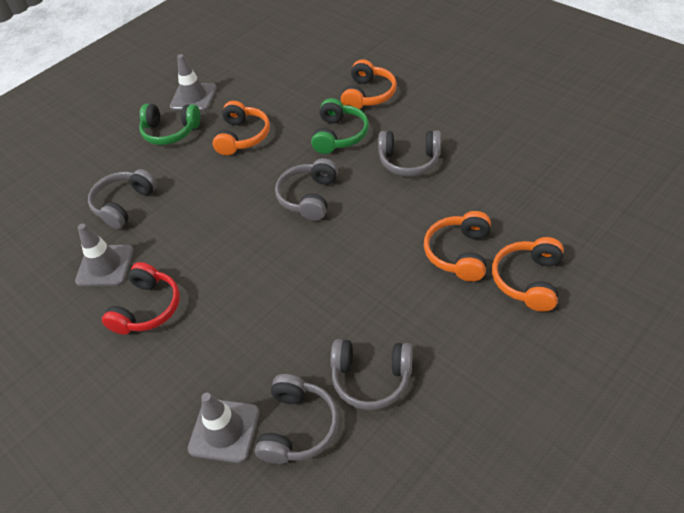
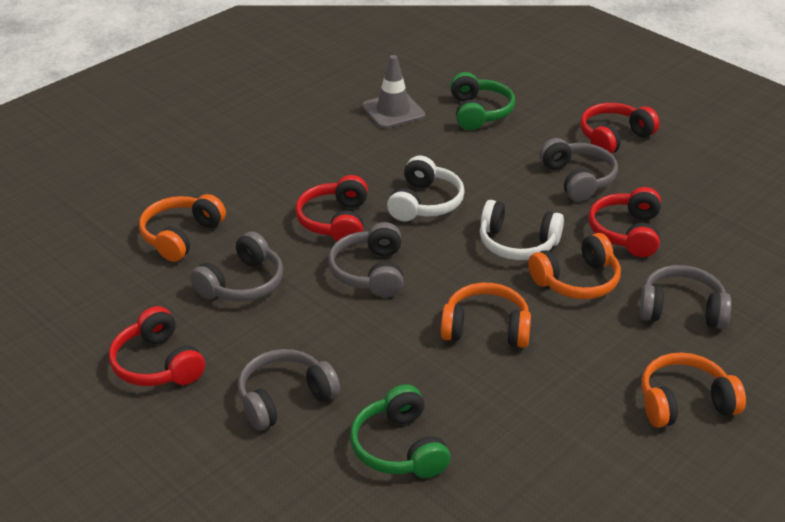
grey traffic cone: [75,223,134,287] [170,54,217,111] [188,393,260,463] = 3 -> [362,55,425,129] = 1
red headphones: [102,262,180,335] = 1 -> [109,306,205,386] [296,175,368,241] [580,103,660,154] [588,187,661,257] = 4
white headphones: none = 0 -> [387,155,465,221] [480,200,564,260] = 2

